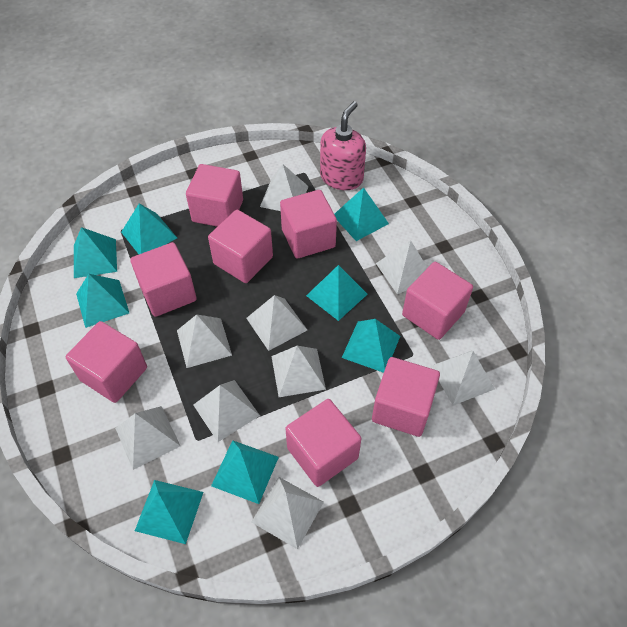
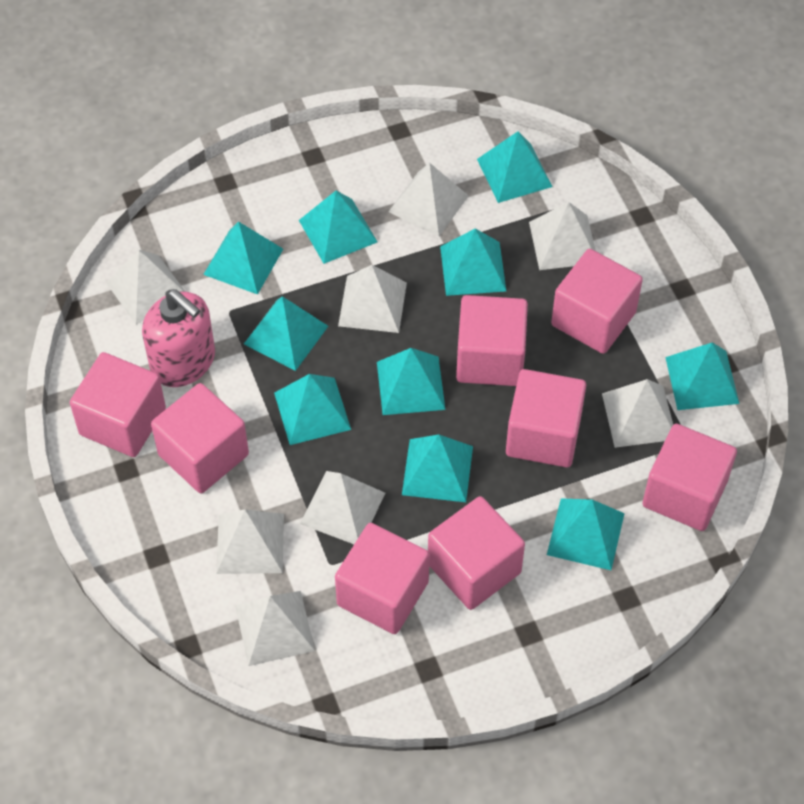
turquoise pyramid: [74,227,117,278] [76,274,129,328] [121,203,177,254] [135,480,203,544] [211,440,279,504] [306,265,368,321] [334,187,389,241] [342,319,400,373] = 8 -> [203,221,283,295] [244,296,328,371] [274,374,351,445] [299,191,377,264] [377,348,445,415] [402,435,473,502] [440,228,506,296] [477,131,553,203] [547,498,625,570] [665,342,739,410] = 10
white pyramid: [115,406,180,470] [177,314,232,368] [193,380,260,442] [246,295,307,351] [251,477,324,549] [260,164,309,211] [271,346,326,397] [376,240,427,294] [431,351,495,405] = 9 -> [106,250,185,325] [216,509,284,574] [235,591,315,666] [300,471,385,544] [338,265,407,333] [388,162,469,237] [529,202,596,270] [602,379,673,448] = 8

